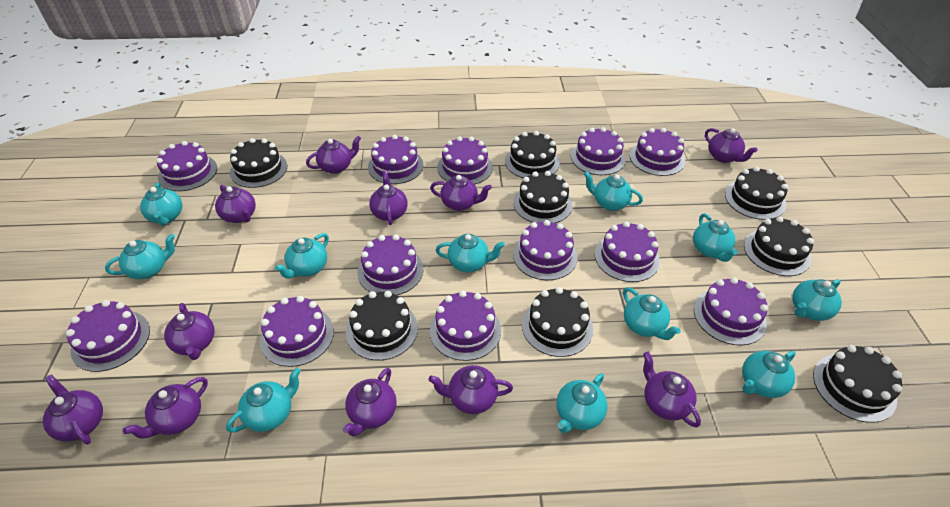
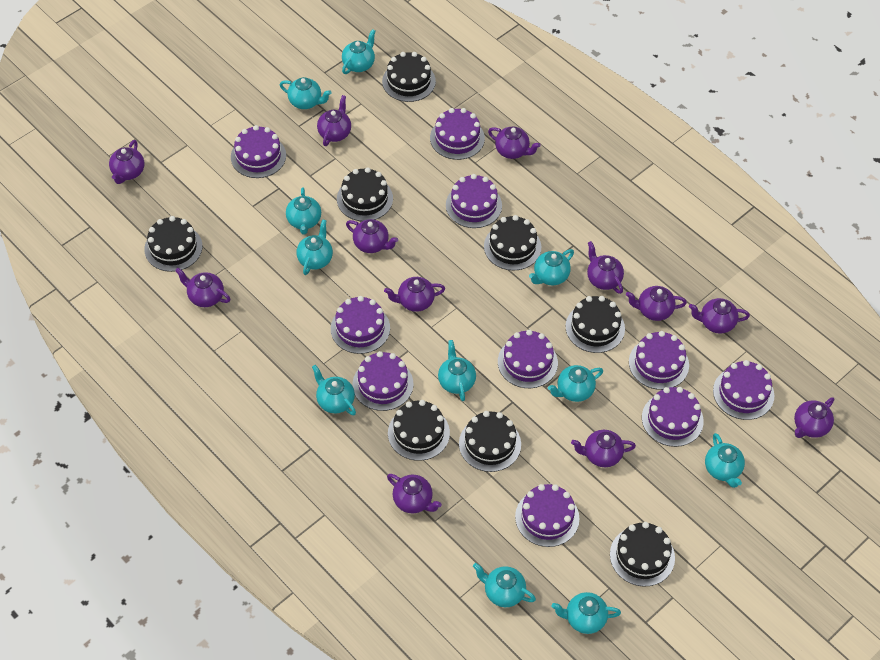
purple cake: [66,300,150,372] [156,141,217,191] [260,296,334,367] [357,234,424,295] [368,135,424,184] [430,290,501,361] [437,136,493,184] [513,220,577,280] [571,127,626,175] [595,221,660,282] [630,128,685,176] [694,277,768,345] = 12 -> [231,125,286,178] [331,296,390,354] [353,351,413,411] [430,108,485,160] [446,174,502,228] [498,329,558,388] [515,484,579,547] [629,331,689,390] [642,387,704,447] [713,360,774,420] = 10
purple teapot: [43,374,103,445] [123,377,208,439] [164,303,215,360] [215,185,256,223] [306,136,361,174] [343,368,397,437] [369,171,408,225] [428,365,513,414] [430,175,492,211] [643,352,701,428] [705,128,758,163] = 11 -> [109,140,144,184] [175,268,231,307] [317,95,351,146] [346,219,398,253] [384,277,445,312] [387,474,442,513] [488,126,541,159] [571,430,636,467] [587,241,624,294] [626,286,687,321] [689,298,750,334] [794,397,834,438] = 12

